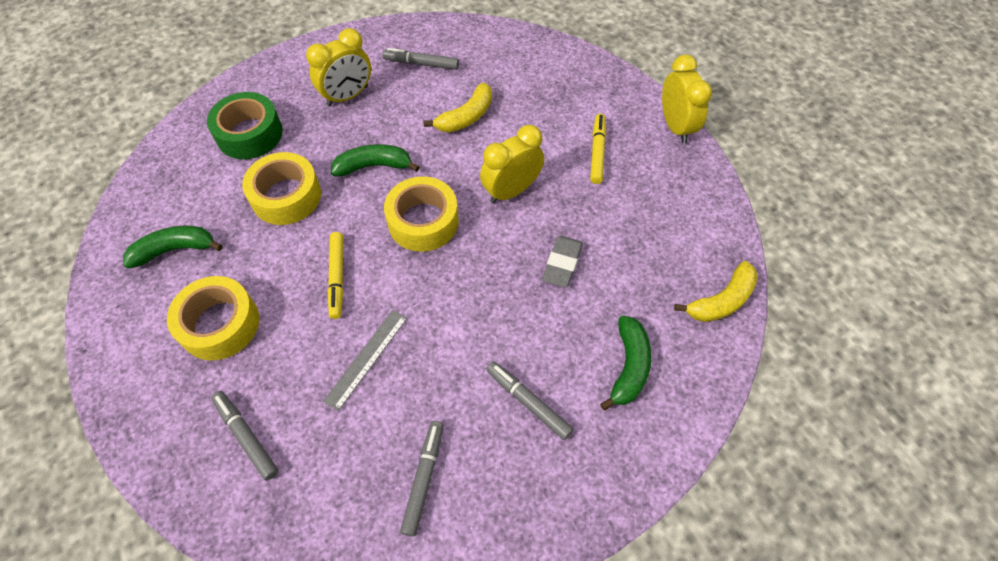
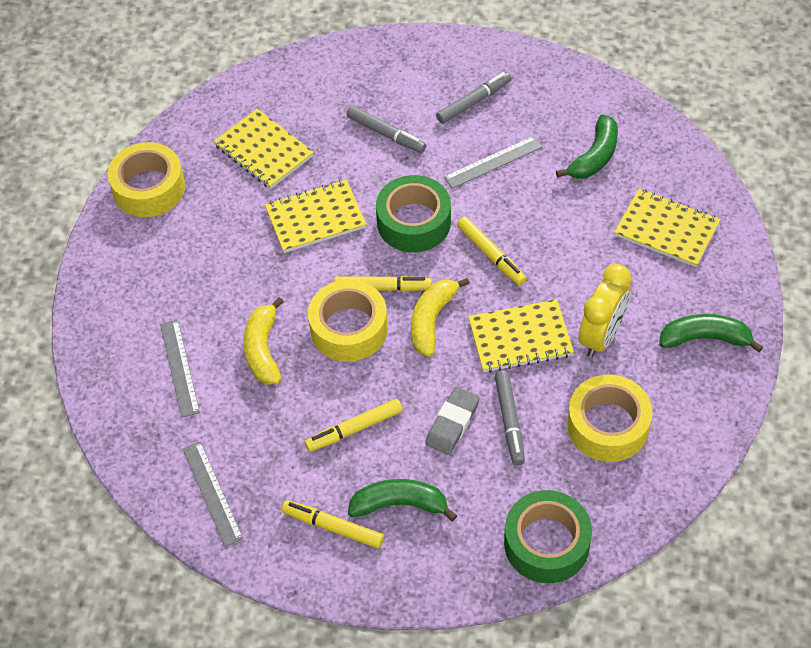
green tape: [207,92,283,159] = 1 -> [376,175,451,252] [504,490,592,583] = 2
grey marker: [211,391,279,481] [382,48,459,70] [400,421,444,537] [486,361,573,440] = 4 -> [347,106,426,153] [436,72,512,124] [495,371,525,465] = 3
grey ruler: [323,310,407,411] = 1 -> [160,320,200,418] [183,441,243,547] [444,136,543,189] = 3
yellow clock: [306,28,371,107] [480,125,544,203] [662,55,712,143] = 3 -> [579,264,631,357] = 1
yellow marker: [327,232,343,319] [590,114,606,184] = 2 -> [281,500,384,549] [305,399,403,452] [334,276,432,292] [457,217,527,286] = 4
yellow notebook: none = 0 -> [214,109,314,189] [265,180,366,253] [468,299,574,373] [614,189,721,267] = 4

